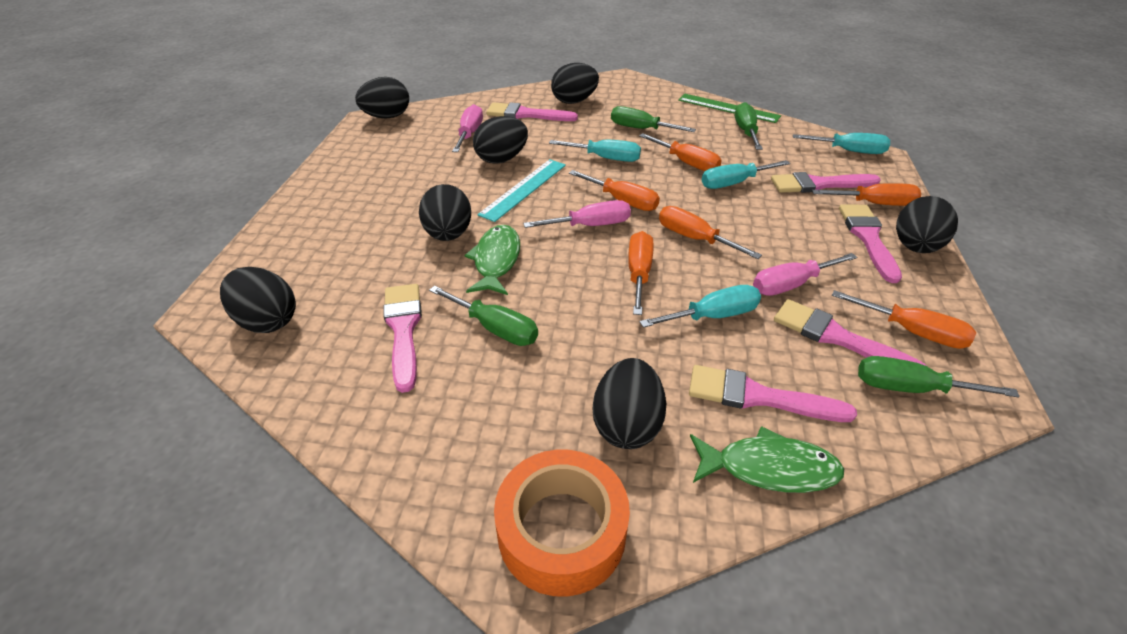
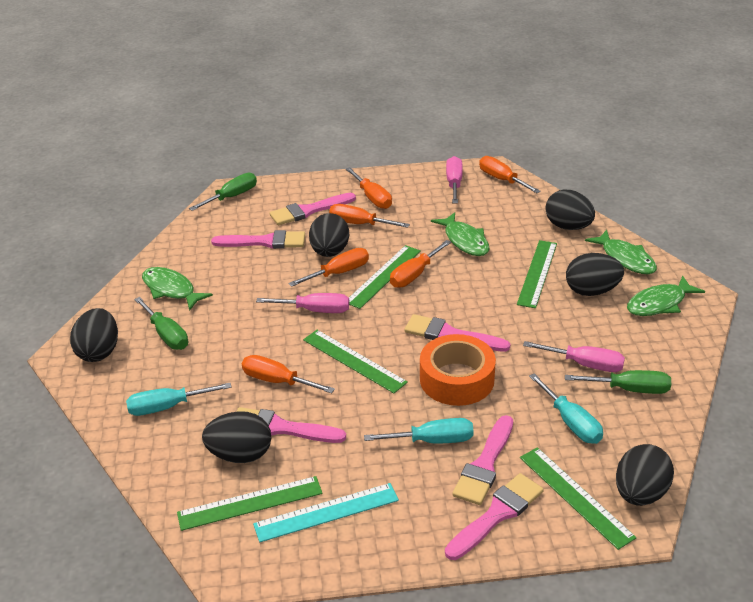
black egg: [220,267,296,333] [355,77,409,118] [419,184,471,241] [473,116,528,164] [551,63,599,104] [593,358,666,449] [896,196,958,253] = 7 -> [70,308,118,362] [202,411,271,463] [309,213,349,257] [545,190,595,230] [566,253,624,296] [616,444,674,506] = 6
green fish: [464,225,520,295] [690,426,844,493] = 2 -> [142,267,213,311] [431,212,490,256] [585,230,657,274] [627,275,705,316] = 4
green ruler: [678,94,781,123] = 1 -> [177,476,322,531] [303,330,408,393] [349,245,421,309] [517,240,557,308] [520,447,637,550] = 5
green screwdriver: [429,286,538,346] [611,106,696,132] [735,102,763,150] [858,356,1020,398] = 4 -> [134,297,188,350] [189,173,257,211] [565,370,671,394] = 3
turquoise screwdriver: [549,140,641,162] [640,285,761,328] [702,160,790,189] [793,133,890,154] = 4 -> [126,383,232,416] [364,418,474,443] [529,373,603,444] = 3

